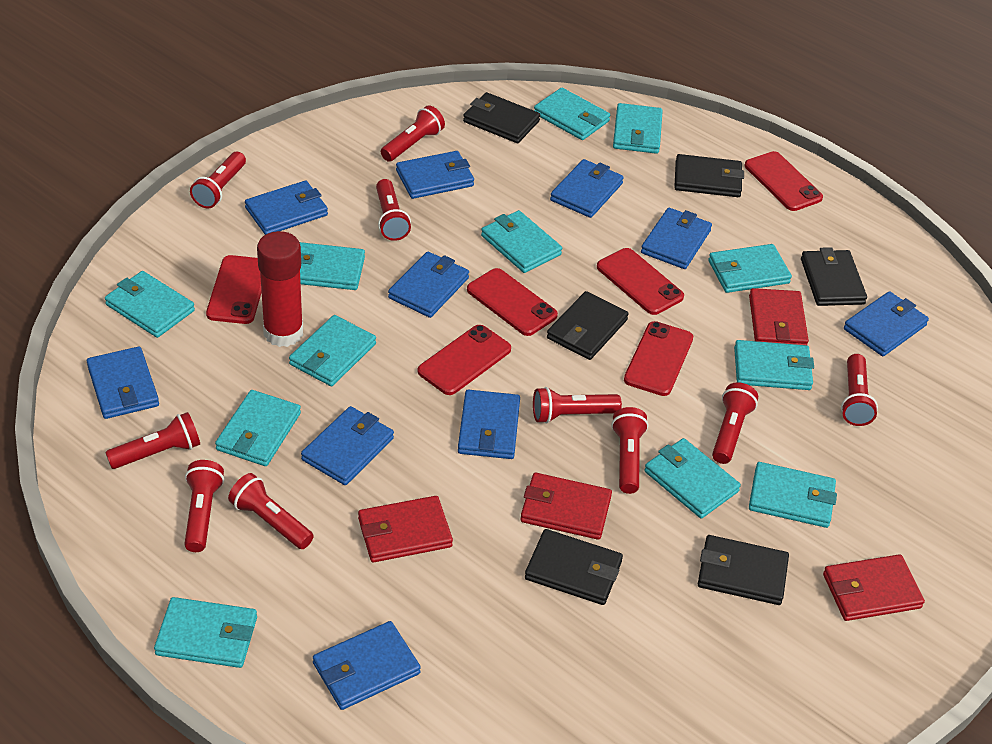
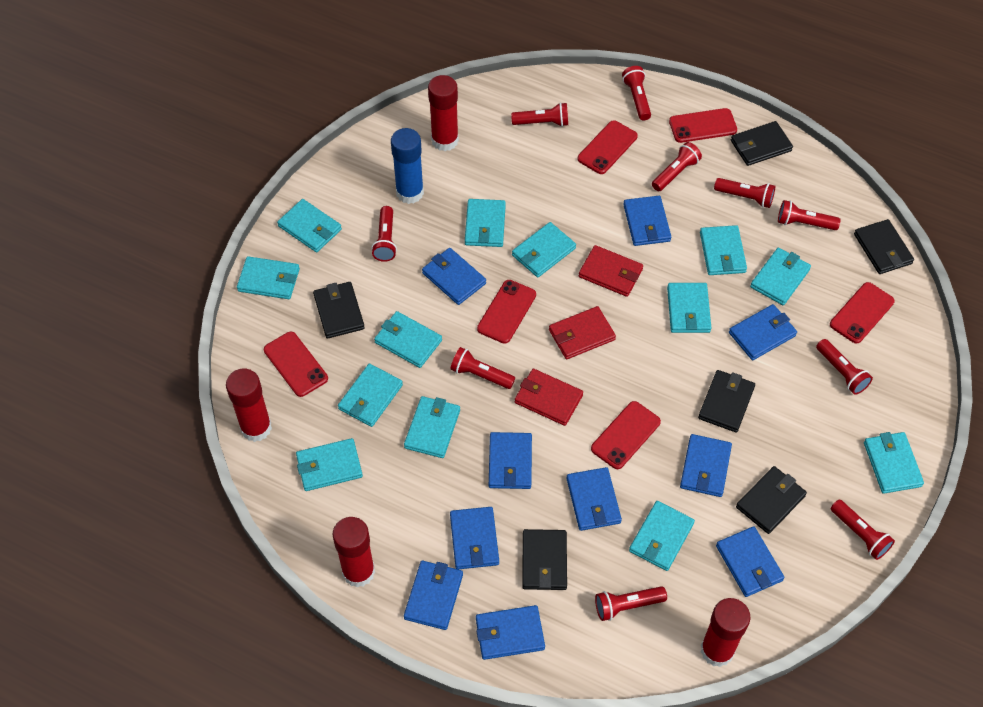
blue glue stick: none = 0 -> [391,128,424,204] = 1
red glue stick: [257,231,303,347] = 1 -> [226,368,272,442] [333,517,375,588] [428,75,459,151] [701,598,750,667] = 4
red wallet: [358,496,453,562] [520,473,612,540] [749,288,809,345] [823,554,925,621] = 4 -> [515,369,583,426] [549,306,616,359] [579,245,643,297] = 3
turquoise wallet: [105,271,195,338] [154,597,257,668] [215,390,301,466] [289,315,376,386] [300,242,365,290] [481,210,562,273] [534,88,610,140] [613,103,663,154] [644,438,741,519] [708,244,792,293] [734,340,814,390] [749,462,837,528] = 12 -> [237,256,300,299] [277,199,342,252] [296,438,363,491] [338,364,403,427] [374,311,442,368] [404,396,460,458] [465,199,506,247] [512,222,576,277] [629,501,695,571] [667,283,711,333] [700,225,747,275] [750,248,811,305] [864,432,924,494] = 13

